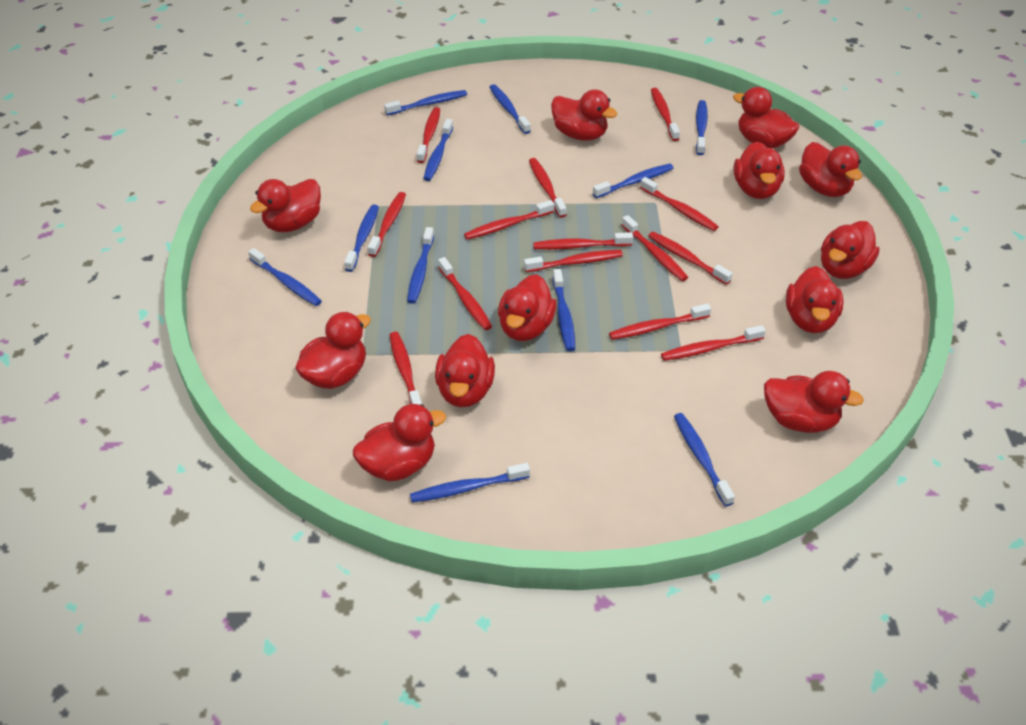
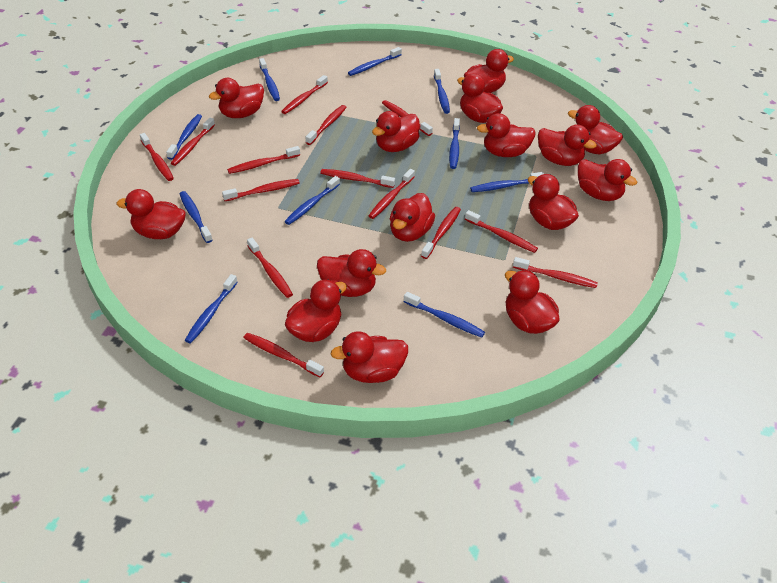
blue toothbrush: [248,248,322,306] [344,204,379,272] [384,90,467,116] [407,227,434,304] [410,463,530,503] [423,119,453,181] [489,84,531,134] [552,269,575,351] [593,164,674,198] [674,413,735,506] [696,100,708,155] = 11 -> [166,114,202,160] [180,191,212,243] [185,274,237,343] [259,58,280,101] [284,176,340,225] [348,47,402,76] [404,292,485,338] [434,69,450,114] [449,118,460,169] [470,172,544,192] = 10
red duck: [250,179,321,232] [295,312,371,389] [353,404,446,481] [435,334,495,407] [498,274,557,341] [551,89,618,141] [733,87,799,149] [734,142,785,199] [764,371,864,433] [786,266,843,333] [799,142,862,197] [821,221,880,279] = 12 -> [117,189,186,239] [209,78,264,118] [285,279,347,342] [317,249,386,297] [330,331,408,383] [372,111,420,152] [390,193,435,242] [457,73,503,123] [464,49,514,93] [477,113,536,157] [505,270,560,334] [528,174,579,230] [538,124,597,166] [568,105,623,154] [578,159,637,201] = 15

